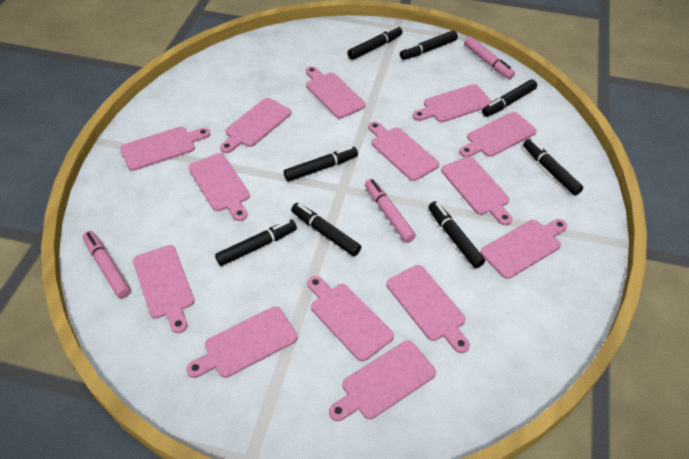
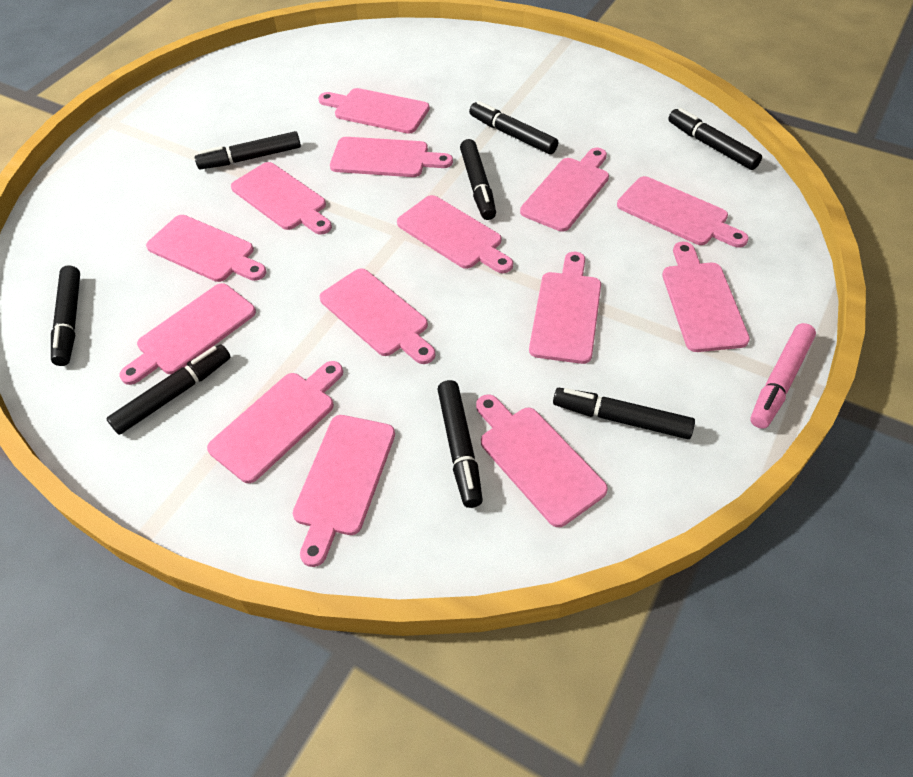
pink marker: [83,231,131,298] [365,179,416,243] [464,37,515,79] = 3 -> [750,323,816,429] = 1

